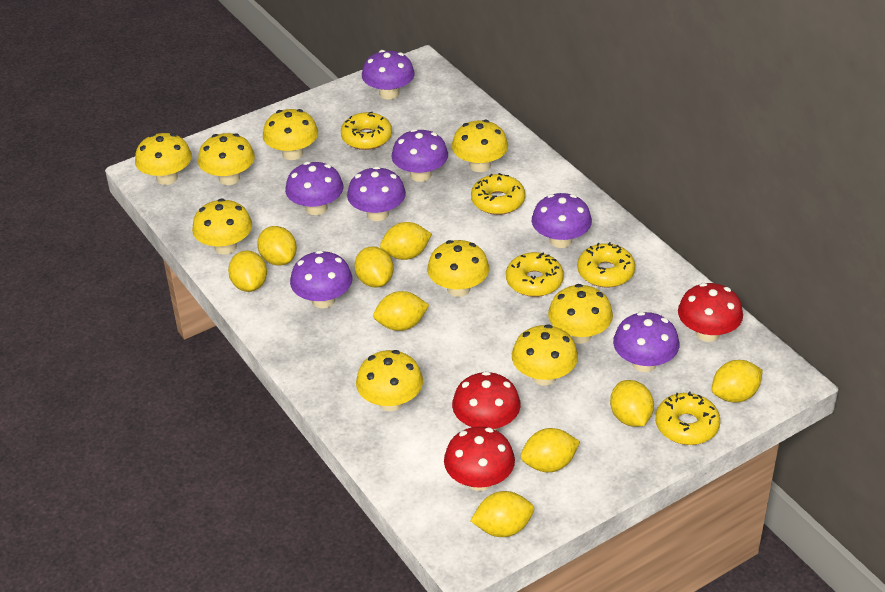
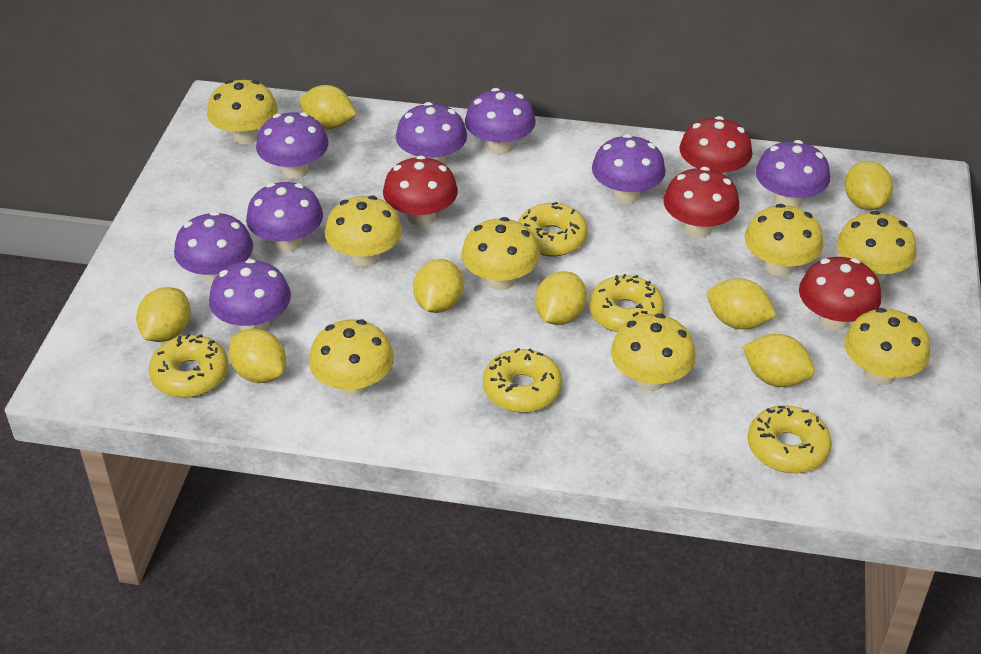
purple mushroom: [285,162,343,215] [290,250,352,308] [347,166,406,221] [362,50,415,100] [392,129,448,182] [532,193,592,248] [613,312,679,372] = 7 -> [174,211,253,284] [209,259,291,331] [246,182,323,252] [256,112,328,179] [396,102,467,165] [465,88,536,155] [592,134,666,204] [755,140,830,208] = 8
red mushroom: [444,427,515,491] [452,371,521,431] [678,283,743,342] = 3 -> [383,156,458,226] [663,167,739,238] [679,116,752,175] [799,257,881,331] = 4
yellow lemon: [228,250,267,292] [257,226,297,266] [355,246,393,288] [373,291,429,331] [380,222,432,260] [471,491,534,537] [521,428,580,472] [610,380,654,427] [712,360,763,402] = 9 -> [136,287,191,342] [229,329,286,383] [300,85,356,129] [413,259,464,313] [535,271,587,325] [707,278,777,329] [742,334,815,387] [845,161,893,210] = 8
yellow mushroom: [135,133,192,185] [192,199,252,255] [198,133,255,185] [263,109,318,160] [356,350,423,411] [427,240,489,297] [452,120,508,172] [512,324,578,386] [548,284,613,344] = 9 -> [207,80,278,144] [309,319,394,397] [325,195,402,267] [461,217,540,290] [611,313,696,391] [745,204,823,276] [837,211,916,283] [844,308,930,385] = 8

